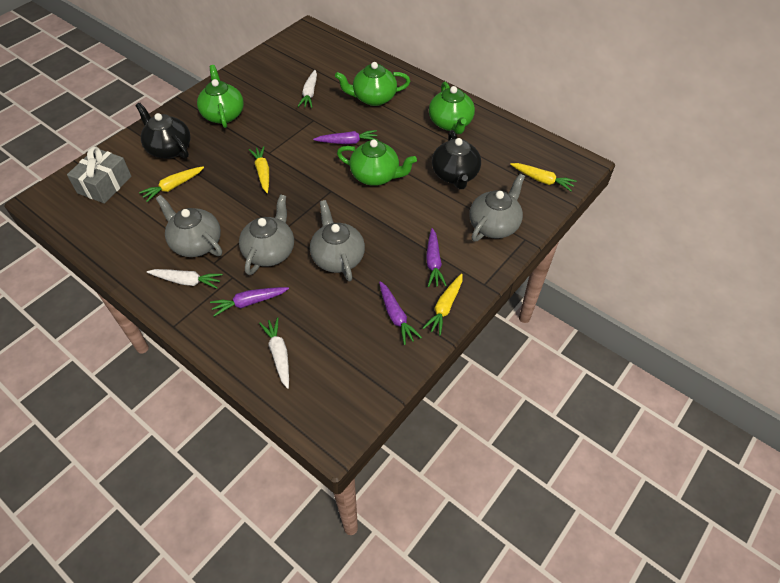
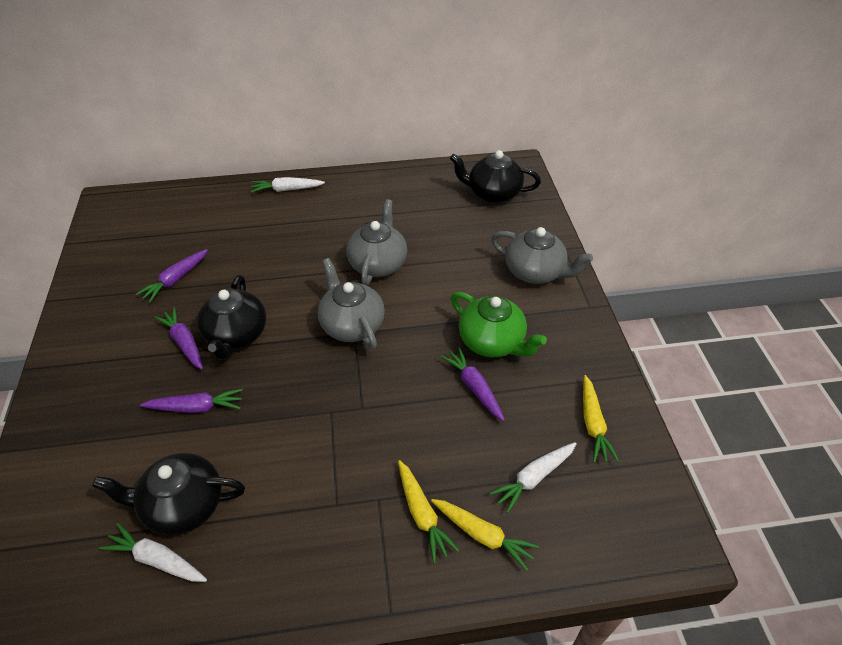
black teapot: [135,103,190,159] [432,130,481,189] = 2 -> [92,453,245,536] [197,275,266,360] [450,150,541,203] = 3
green teapot: [197,65,244,128] [335,62,410,106] [337,140,417,186] [429,82,475,134] = 4 -> [451,292,547,357] = 1
grey gift: [67,146,131,204] = 1 -> none = 0
grey teapot: [156,195,222,257] [239,194,294,275] [310,200,365,282] [469,174,525,241] = 4 -> [318,258,385,350] [346,199,407,285] [491,227,593,284] = 3
yellow carrot: [139,166,204,202] [249,146,269,193] [423,273,463,336] [510,163,577,191] = 4 -> [398,460,459,563] [431,499,539,571] [583,375,619,463] = 3

